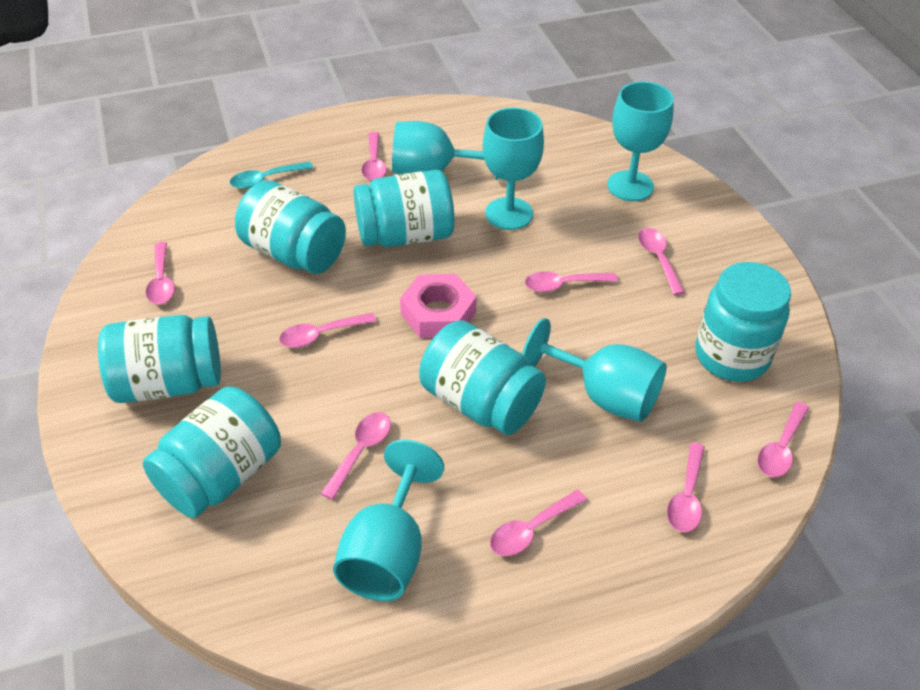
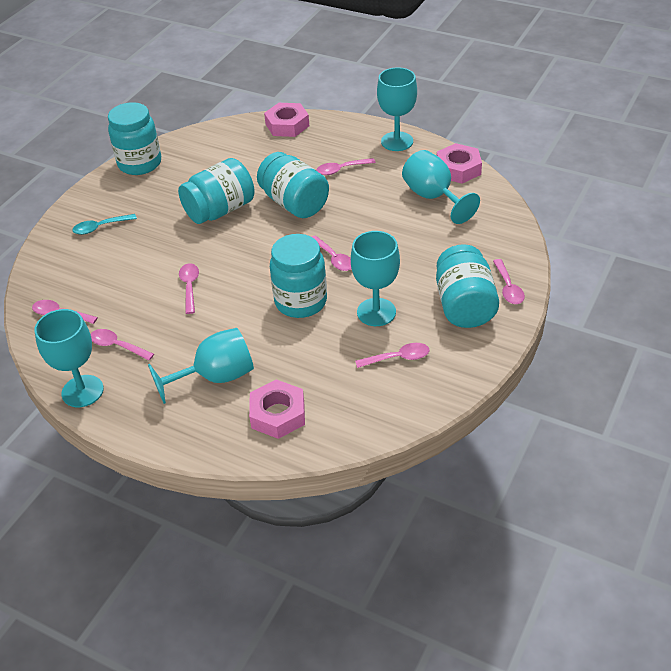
pink nut: [400,274,477,338] = 1 -> [249,379,305,439] [264,103,309,137] [437,143,482,184] = 3
pink spoon: [146,242,175,304] [279,313,376,348] [320,412,391,500] [361,132,387,181] [490,489,587,556] [525,271,618,292] [638,228,685,295] [667,442,705,533] [757,402,809,477] = 9 -> [32,300,98,324] [91,329,154,361] [179,263,199,314] [312,236,351,271] [317,158,376,175] [355,343,429,368] [493,259,525,304] = 7
turquoise jar: [98,315,221,403] [142,386,281,518] [235,180,346,274] [354,170,454,247] [419,320,546,435] [696,262,791,382] = 6 -> [108,102,161,175] [178,158,255,224] [257,152,329,218] [270,234,327,318] [436,244,499,328] = 5

